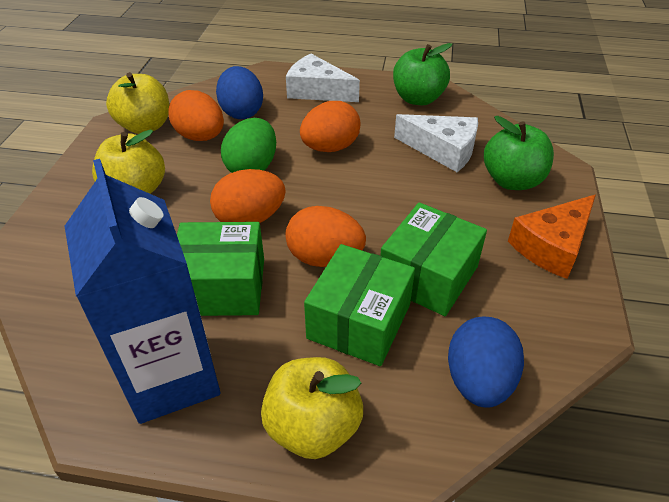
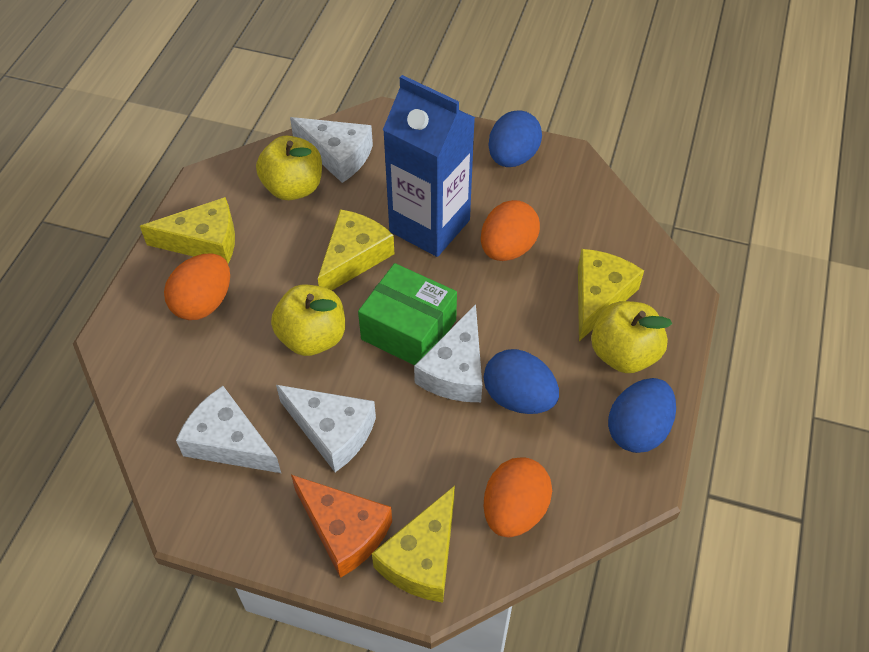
blue egg: [216,66,263,119] [448,317,524,408] = 2 -> [484,349,559,414] [488,110,542,167] [608,378,676,453] = 3
green apple: [393,43,453,105] [484,116,554,190] = 2 -> none = 0
green box: [177,222,264,316] [304,244,415,366] [380,202,487,316] = 3 -> [358,263,457,365] = 1
green egg: [221,118,276,173] = 1 -> none = 0
orange egg: [168,90,224,141] [210,169,286,223] [285,206,366,267] [300,101,361,152] = 4 -> [164,253,230,320] [481,200,540,261] [483,457,552,537] = 3
white cheese: [286,54,360,102] [394,114,478,172] = 2 -> [176,386,281,473] [276,385,376,472] [290,117,373,183] [414,304,482,402] = 4
yellow cheese: none = 0 -> [140,197,235,264] [318,209,394,291] [372,486,455,603] [578,249,644,341] = 4

